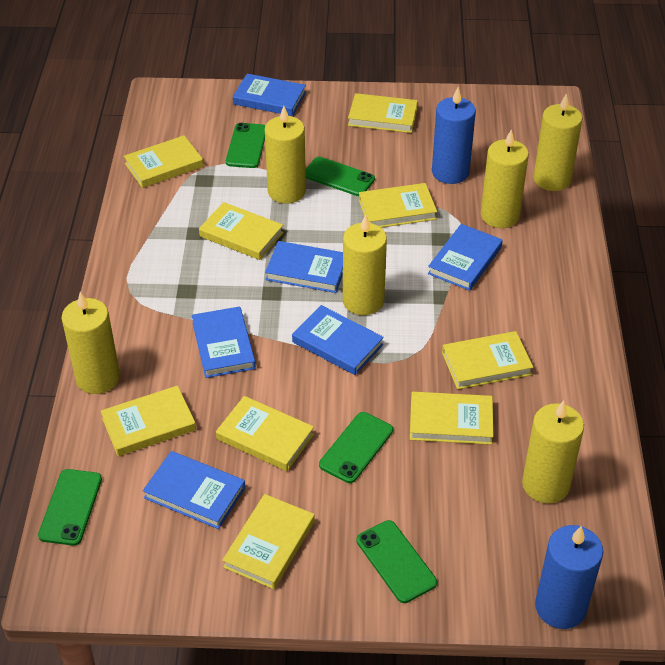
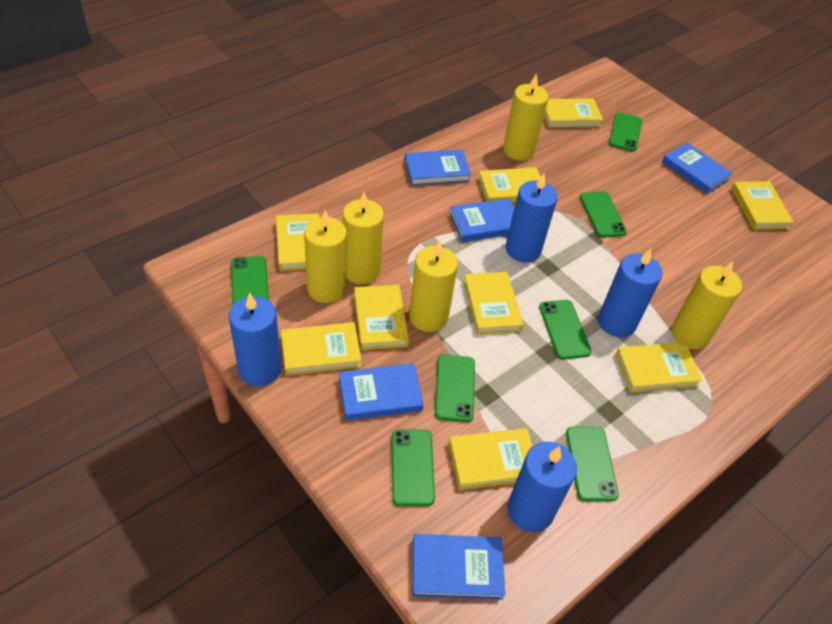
blue book: [143,451,245,529] [192,306,256,378] [233,74,306,116] [265,241,343,293] [292,305,384,375] [428,224,503,291] = 6 -> [339,363,424,420] [404,149,472,186] [412,534,505,600] [449,198,514,242] [662,142,733,194] = 5
blue candle: [432,87,476,184] [535,525,603,629] = 2 -> [229,292,282,386] [506,173,558,263] [507,442,577,532] [598,248,662,338] = 4
green phone: [38,469,102,546] [226,123,266,168] [306,157,375,196] [319,412,393,483] [357,520,437,603] = 5 -> [231,256,269,306] [392,429,435,506] [435,354,475,422] [539,300,592,360] [566,427,619,501] [580,191,627,238] [609,112,642,152] = 7
yellow candle: [62,292,120,394] [265,106,306,204] [343,214,387,315] [481,130,529,228] [522,400,584,504] [533,93,583,191] = 6 -> [304,210,347,303] [343,192,384,284] [409,241,458,332] [503,73,549,161] [671,261,742,349] = 5

